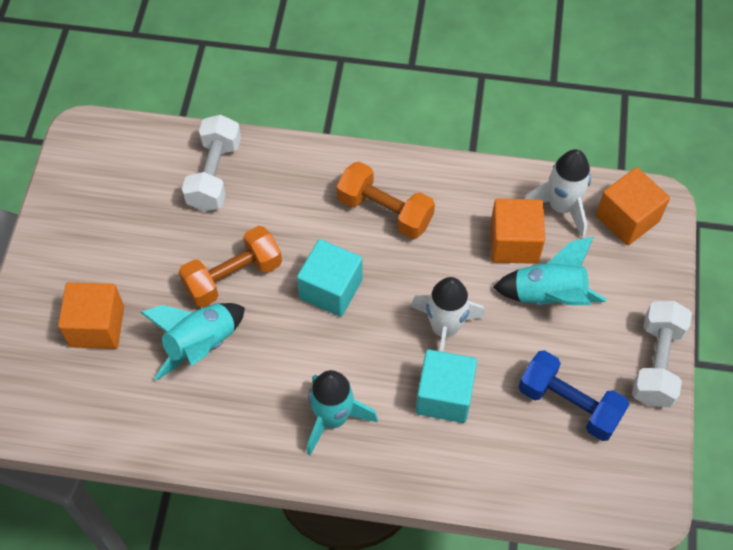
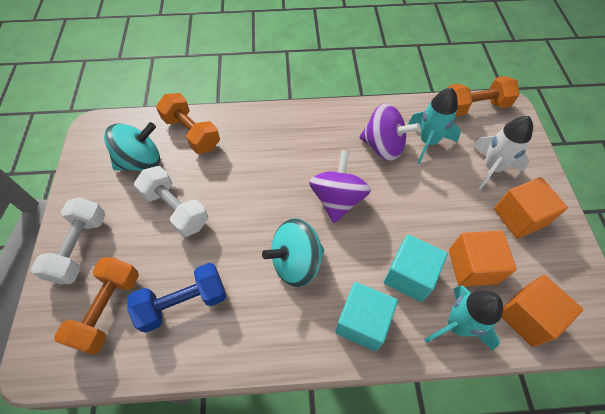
orange dumbbell: [179,226,282,307] [337,162,435,239] = 2 -> [54,257,139,355] [156,93,220,154] [448,76,520,116] = 3
purple spinning top: none = 0 -> [309,150,371,223] [360,103,421,161] = 2
turquoise rocket: [140,303,245,381] [307,370,378,455] [493,237,606,306] = 3 -> [408,87,461,164] [424,285,503,351] = 2
turquoise spinning top: none = 0 -> [104,122,160,171] [262,218,325,287] = 2
white rocket: [410,277,485,352] [524,149,591,239] = 2 -> [472,116,533,190] = 1

